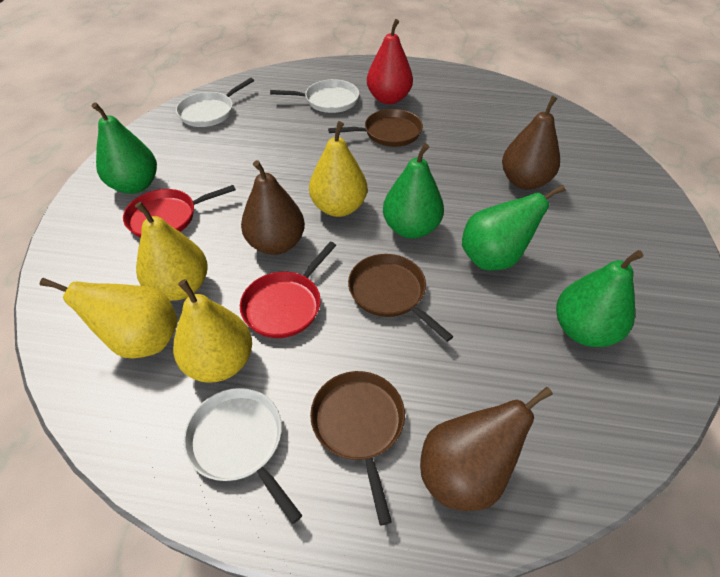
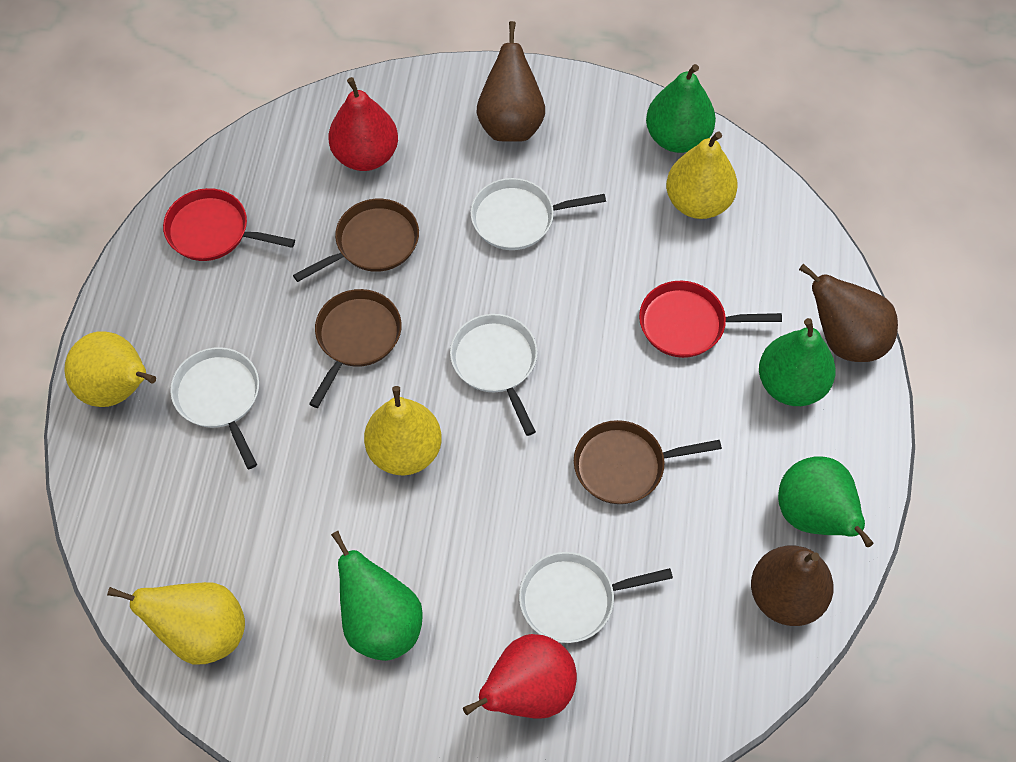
red pear: [367,19,413,104] = 1 -> [329,77,398,171] [463,634,577,719] = 2
white pan: [176,78,254,127] [183,388,302,524] [270,79,359,113] = 3 -> [170,347,259,469] [450,314,537,436] [471,178,606,250] [519,552,673,643] = 4

